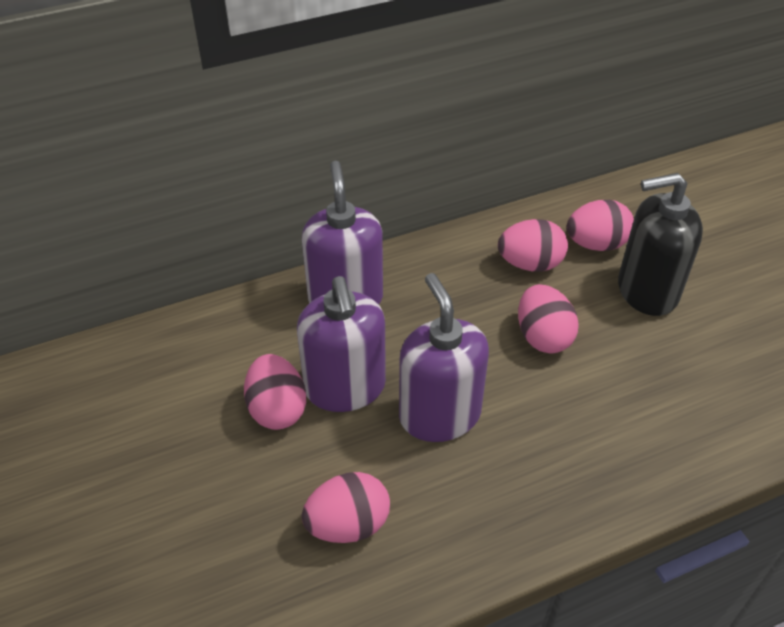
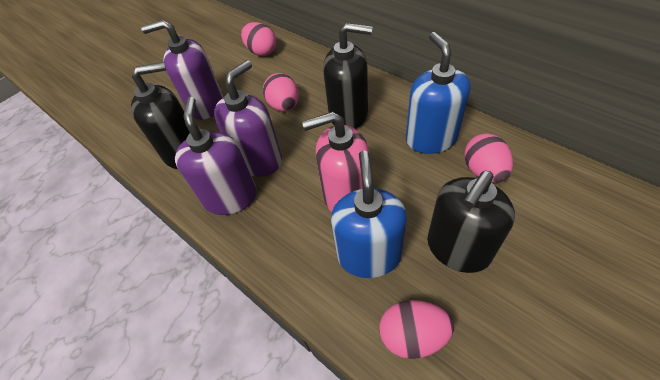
black soap dispenser: [618,173,703,316] = 1 -> [131,62,190,169] [323,23,373,129] [427,171,515,273] = 3
blue soap dispenser: none = 0 -> [331,151,407,278] [406,32,470,154] = 2
pink egg: [244,354,306,430] [302,472,390,543] [498,219,568,272] [518,284,579,353] [566,200,634,251] = 5 -> [241,22,276,56] [263,73,299,111] [379,300,454,359] [464,133,513,183] = 4
pink soap dispenser: none = 0 -> [302,111,370,212] = 1

